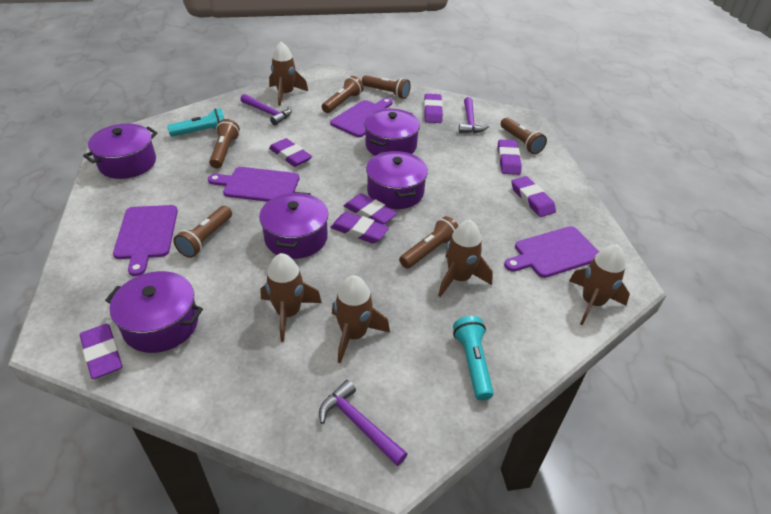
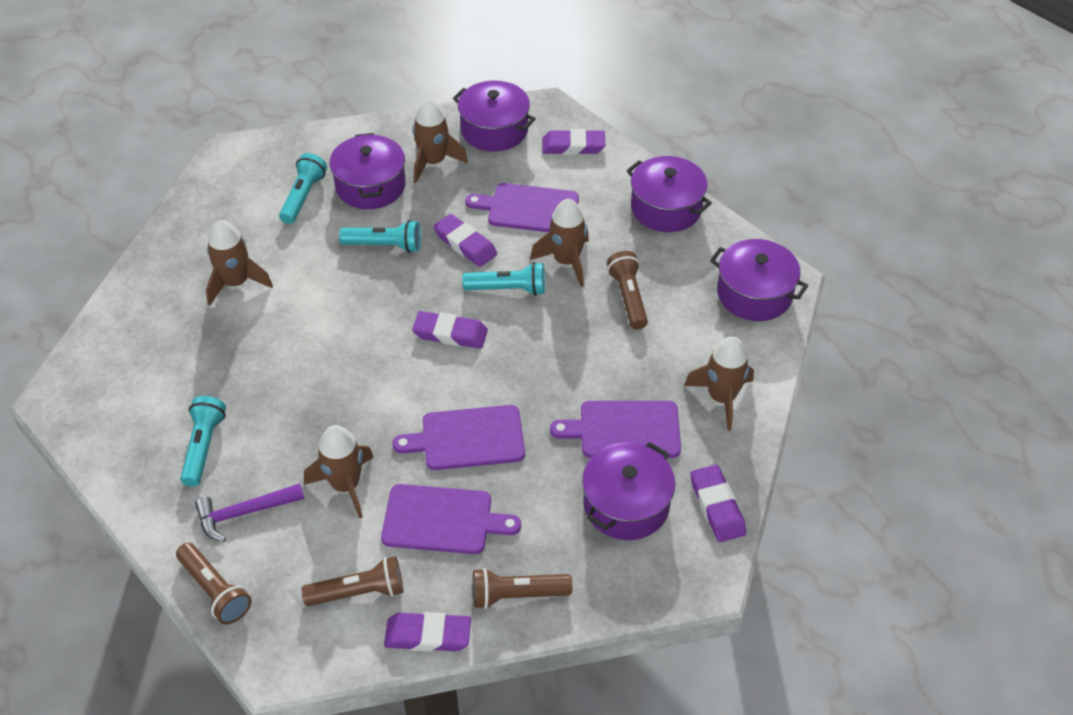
brown flashlight: [173,206,232,258] [209,119,240,168] [322,76,364,113] [362,75,411,99] [399,216,459,268] [501,117,547,154] = 6 -> [176,543,252,624] [301,556,404,606] [473,568,572,609] [607,251,648,330] = 4
purple eraser: [80,324,122,379] [269,138,312,167] [330,212,389,244] [344,193,398,225] [424,94,443,123] [498,139,522,175] [511,176,556,217] = 7 -> [384,612,471,651] [412,311,488,349] [433,214,497,267] [542,129,605,155] [690,464,746,542] = 5
purple hammer: [240,94,292,125] [319,380,407,466] [459,97,489,133] = 3 -> [195,483,304,542] = 1
turquoise flashlight: [167,108,224,137] [453,316,494,400] = 2 -> [180,396,226,487] [279,153,327,224] [339,220,421,253] [462,262,545,296] = 4

